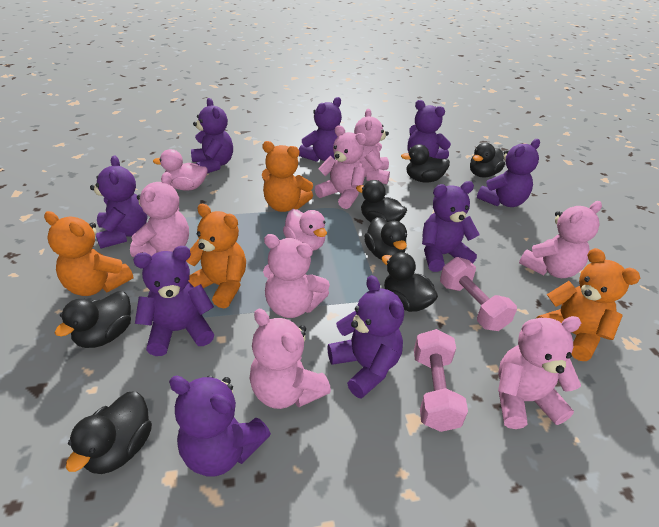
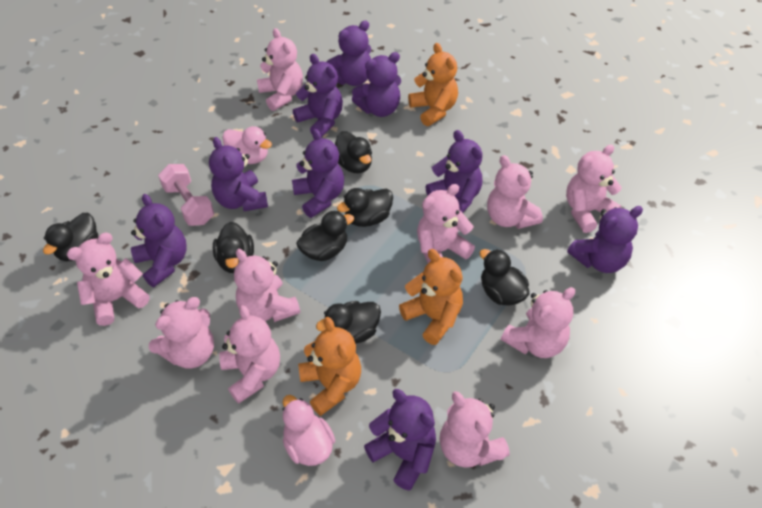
orange teddy bear: [44,211,133,296] [186,204,246,308] [262,141,313,212] [535,248,640,361] = 4 -> [298,317,361,416] [399,249,463,345] [408,43,458,126] = 3
pink dumbbell: [414,329,468,432] [440,257,517,331] = 2 -> [158,164,214,226] = 1
pink teddy bear: [130,172,189,257] [250,309,331,409] [263,234,330,318] [315,125,366,209] [354,109,390,184] [498,316,581,429] [519,201,602,278] = 7 -> [66,233,150,326] [149,297,214,369] [219,305,280,404] [234,249,300,322] [257,28,303,111] [417,184,475,263] [440,391,510,468] [487,155,543,229] [501,287,575,358] [566,144,622,233] = 10

